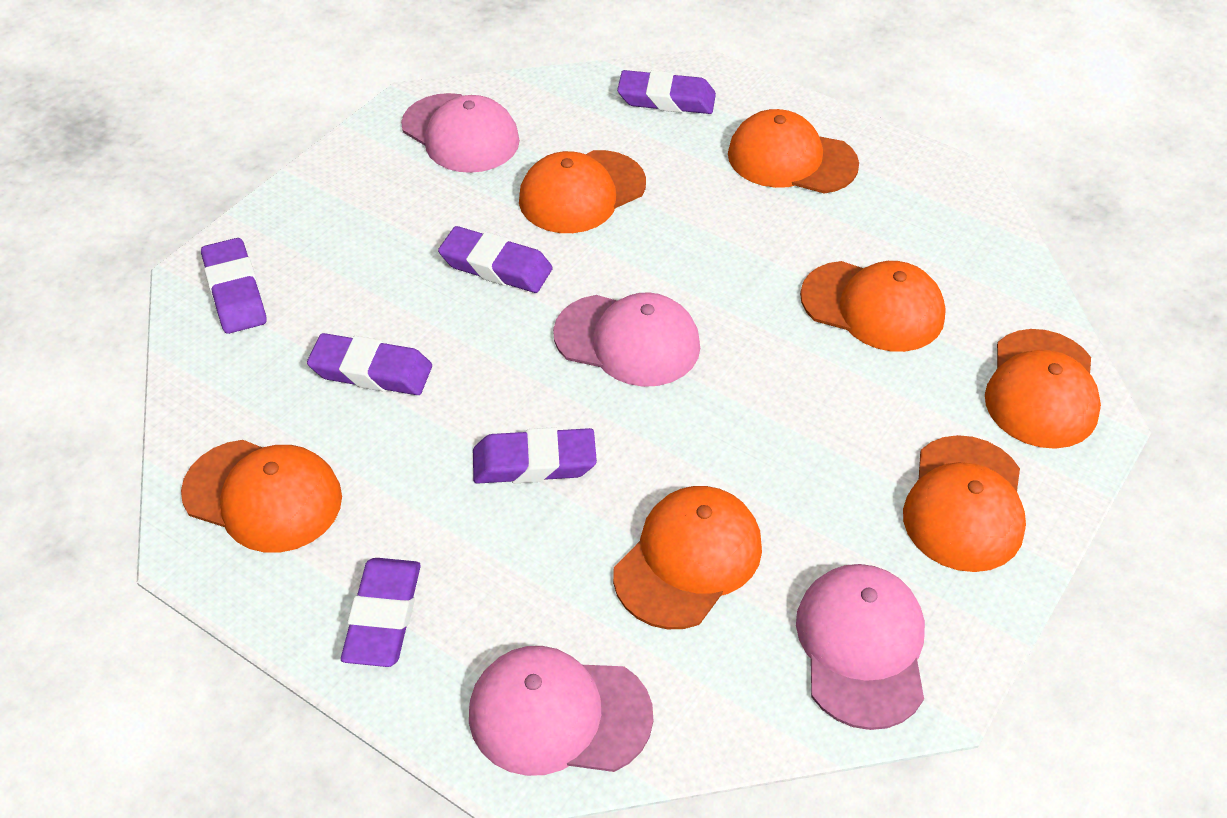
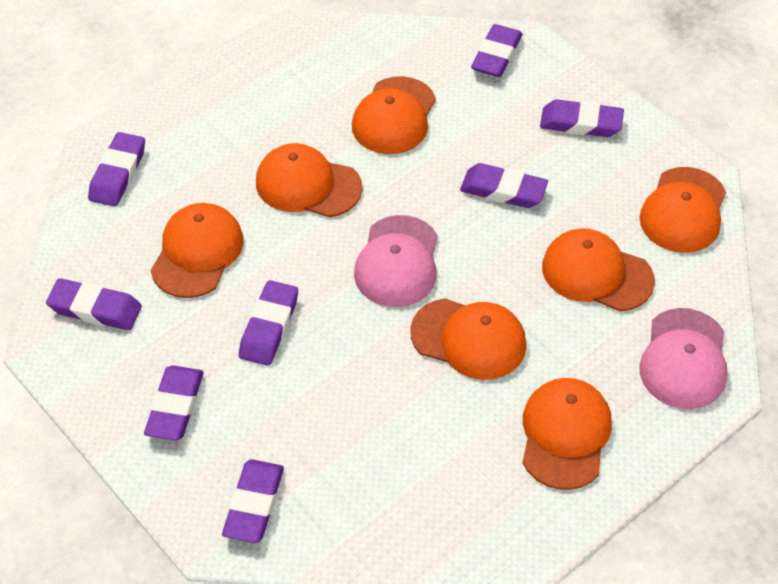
pink cap: [401,93,520,173] [469,646,653,776] [553,292,700,387] [796,564,925,730] = 4 -> [354,215,438,307] [639,308,728,409] = 2
purple eraser: [201,238,267,334] [307,333,432,395] [341,558,421,667] [438,226,553,293] [473,427,597,484] [617,70,716,114] = 6 -> [46,278,142,330] [88,132,145,206] [144,366,204,441] [222,459,284,543] [239,280,298,366] [460,163,548,208] [471,24,522,77] [540,99,624,137] = 8

